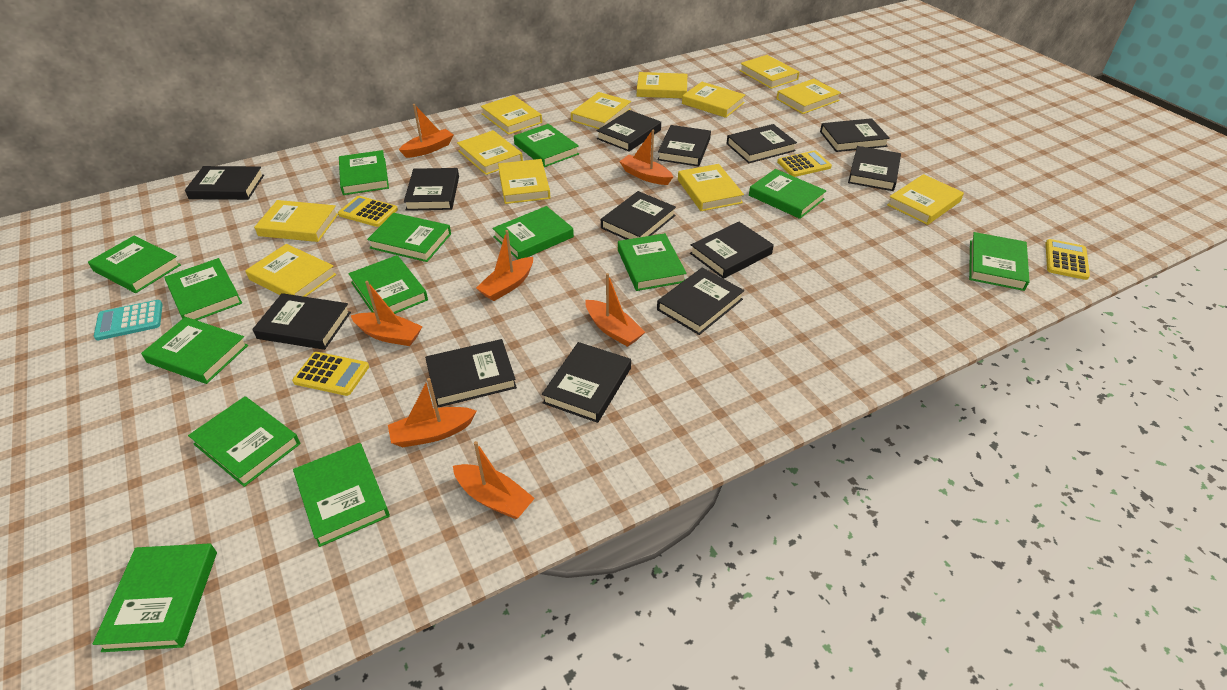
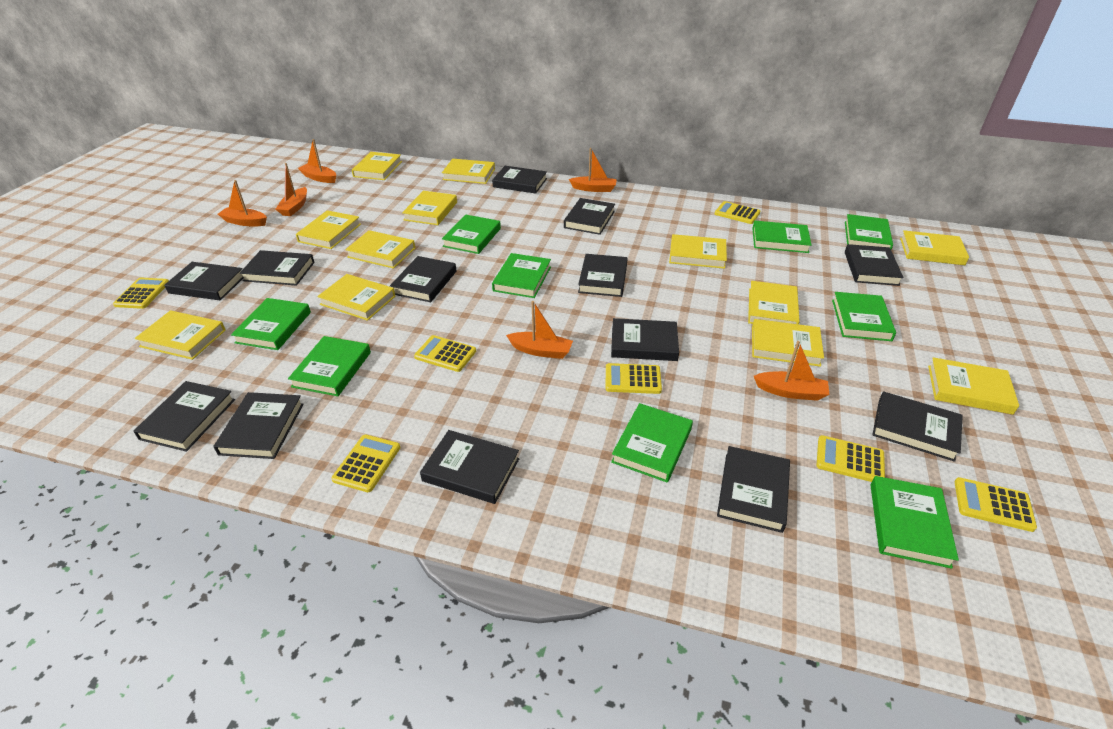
green book: [88,236,181,293] [93,543,217,652] [141,317,248,384] [164,258,242,320] [188,396,300,487] [293,443,390,547] [339,150,389,195] [348,255,428,314] [367,213,451,262] [492,206,574,259] [514,124,579,167] [618,233,687,291] [749,169,826,219] [969,232,1030,291] = 14 -> [231,298,311,350] [288,336,371,396] [442,214,501,254] [492,253,551,298] [611,403,693,483] [753,221,811,253] [832,292,896,341] [845,214,893,249] [870,476,959,569] = 9
orange boat: [351,281,423,346] [388,378,477,447] [399,104,453,158] [453,441,535,519] [476,230,533,301] [585,273,645,347] [619,129,673,185] = 7 -> [218,180,267,226] [276,163,307,216] [298,139,336,183] [506,301,573,359] [569,148,617,192] [754,341,829,401] = 6
turquoise calculator: [94,300,163,340] = 1 -> none = 0
yellow calculator: [292,352,369,396] [338,196,398,227] [777,150,832,177] [1045,239,1090,280] = 4 -> [113,278,169,309] [331,434,400,492] [414,335,476,372] [606,363,662,394] [715,201,760,224] [817,435,885,482] [955,477,1037,532] = 7

